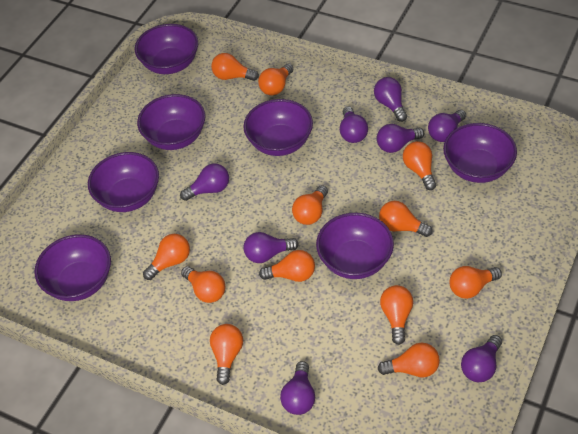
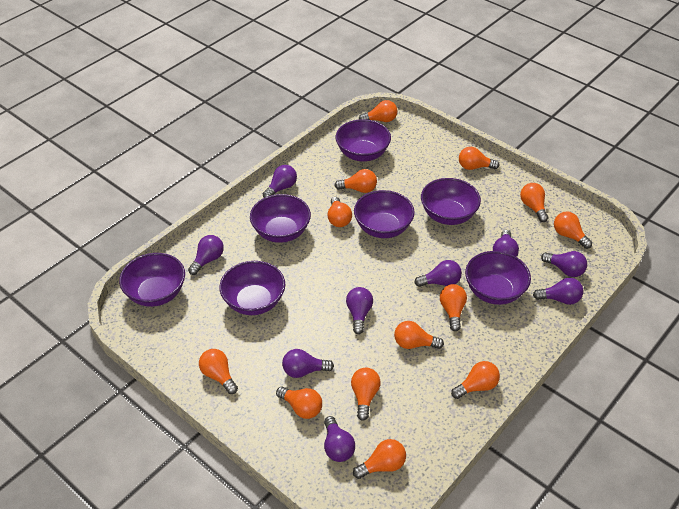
orange light bulb: [143,234,190,280] [181,266,225,303] [210,324,243,385] [211,53,259,81] [258,64,293,95] [259,250,315,282] [292,185,328,225] [378,343,440,377] [379,201,433,237] [380,285,413,345] [403,141,436,190] [449,266,502,299] = 12 -> [199,349,238,394] [276,386,322,419] [328,197,352,227] [334,169,377,193] [351,368,381,421] [353,439,406,479] [359,100,397,122] [394,321,444,349] [440,284,467,331] [451,361,500,399] [459,147,499,170] [520,183,548,222] [554,212,592,249] = 13
purple light bulb: [180,163,229,201] [243,232,299,263] [280,361,315,415] [340,106,368,143] [374,77,407,122] [377,124,424,153] [428,109,466,142] [461,335,502,382] = 8 -> [188,235,224,275] [263,165,297,198] [282,349,334,378] [324,416,355,462] [346,287,373,334] [414,260,462,287] [493,230,519,257] [533,278,583,305] [541,251,587,277] = 9

